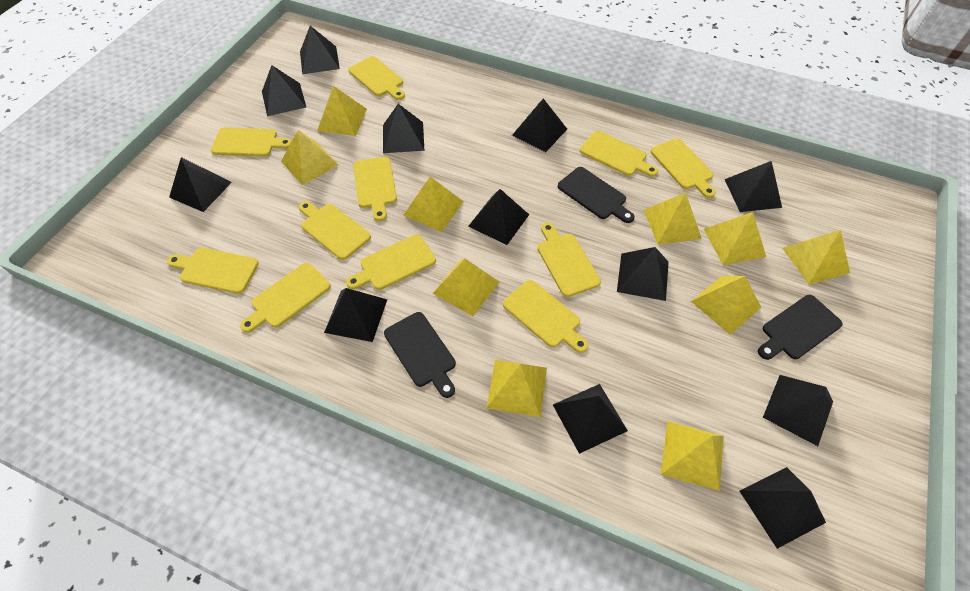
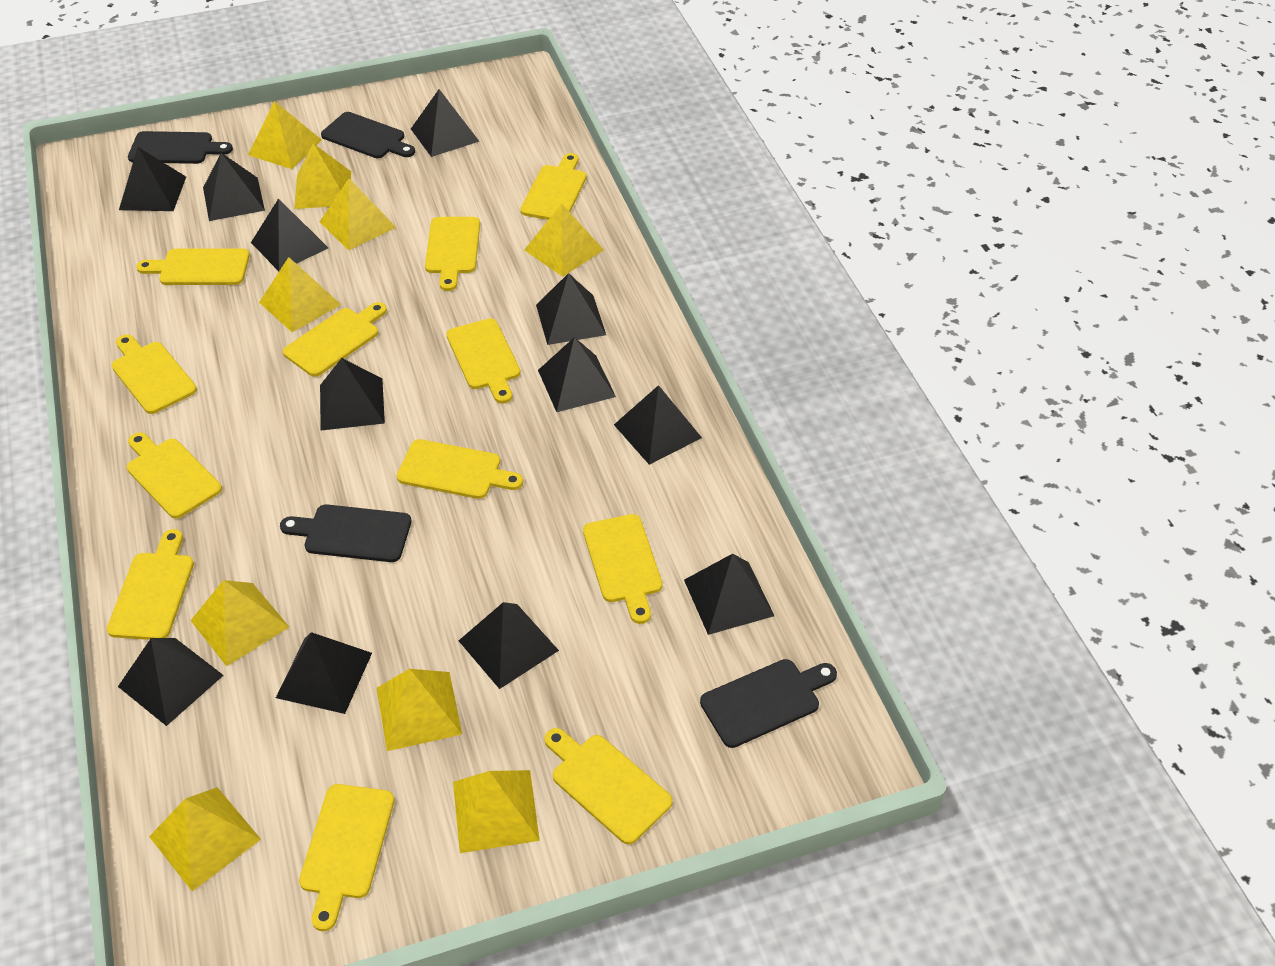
black cutting board: [384,312,456,398] [558,167,635,223] [758,295,843,360] = 3 -> [128,131,233,164] [280,504,412,562] [321,112,415,158] [700,659,837,748] = 4
yellow cutting board: [167,248,259,294] [211,127,292,157] [240,263,331,333] [299,201,371,260] [346,235,436,290] [348,56,405,100] [353,157,397,221] [503,280,589,353] [537,222,601,297] [580,131,658,177] [651,138,716,198] = 11 -> [107,529,194,640] [111,334,197,414] [127,432,222,519] [136,248,250,285] [283,302,387,377] [299,784,394,931] [397,439,523,499] [425,217,480,291] [446,318,521,404] [520,153,587,220] [544,728,673,845] [583,514,662,624] = 12
yellow pyramid: [281,130,339,185] [317,86,367,136] [403,177,464,232] [433,259,499,316] [487,360,547,417] [644,193,702,245] [661,421,724,491] [691,276,761,335] [704,212,766,265] [782,230,850,285] = 10 -> [149,787,261,891] [190,580,289,666] [248,101,322,169] [259,257,341,332] [294,143,351,209] [320,179,397,251] [377,669,462,751] [453,770,540,853] [524,203,604,277] = 9

